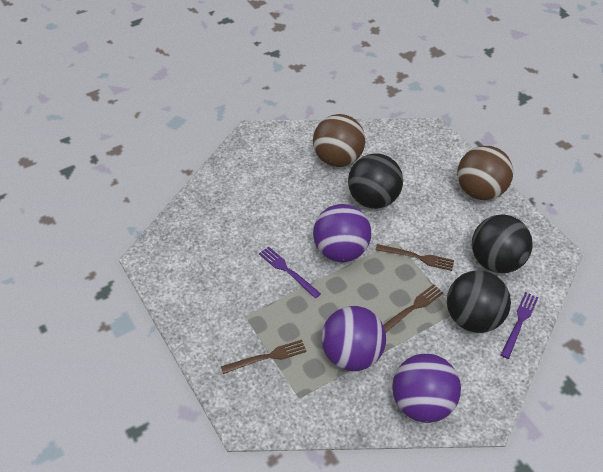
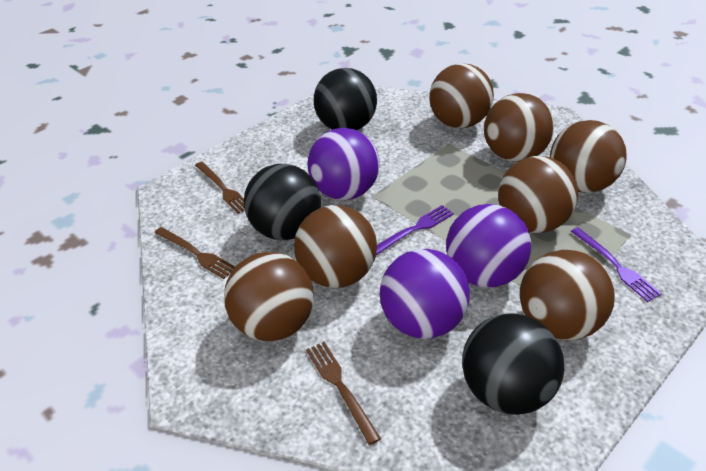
brown ball: [313,114,365,167] [457,146,513,200] = 2 -> [224,252,314,341] [294,205,377,288] [430,63,494,128] [484,93,554,162] [498,156,578,233] [520,250,615,340] [550,120,626,193] = 7

